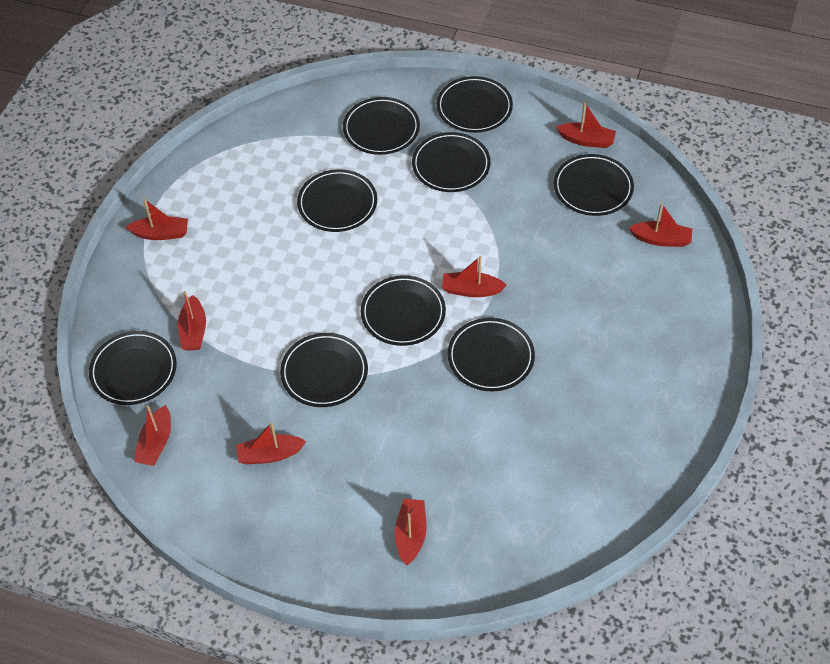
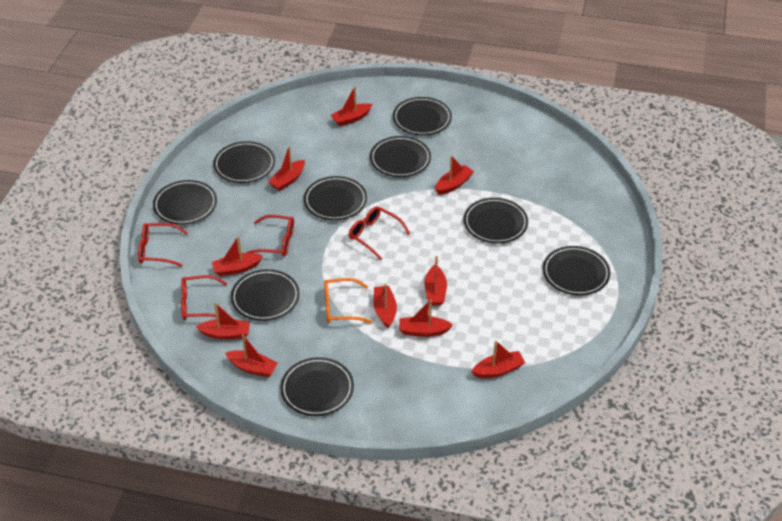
orange glasses: none = 0 -> [324,278,372,323] = 1
red boat: [126,199,188,240] [134,405,171,466] [178,291,206,351] [236,422,306,464] [395,499,426,566] [442,256,507,297] [556,103,616,148] [629,203,692,247] = 8 -> [196,302,250,339] [212,236,263,276] [225,335,278,377] [268,146,305,191] [330,86,372,126] [373,283,397,328] [399,300,453,337] [424,256,447,306] [435,155,474,195] [471,340,525,378] = 10
red glasses: none = 0 -> [138,223,188,267] [181,275,227,320] [246,215,294,256] [349,206,410,260] = 4

